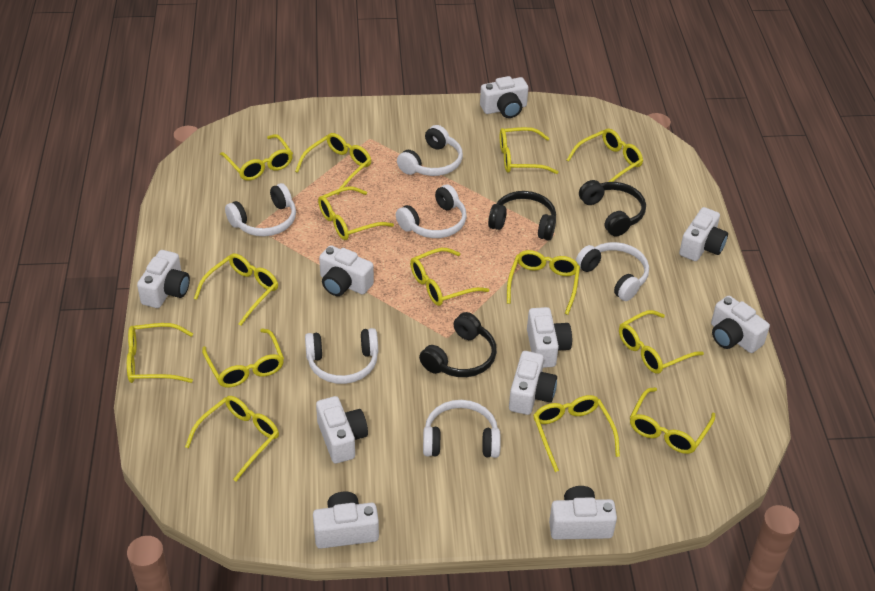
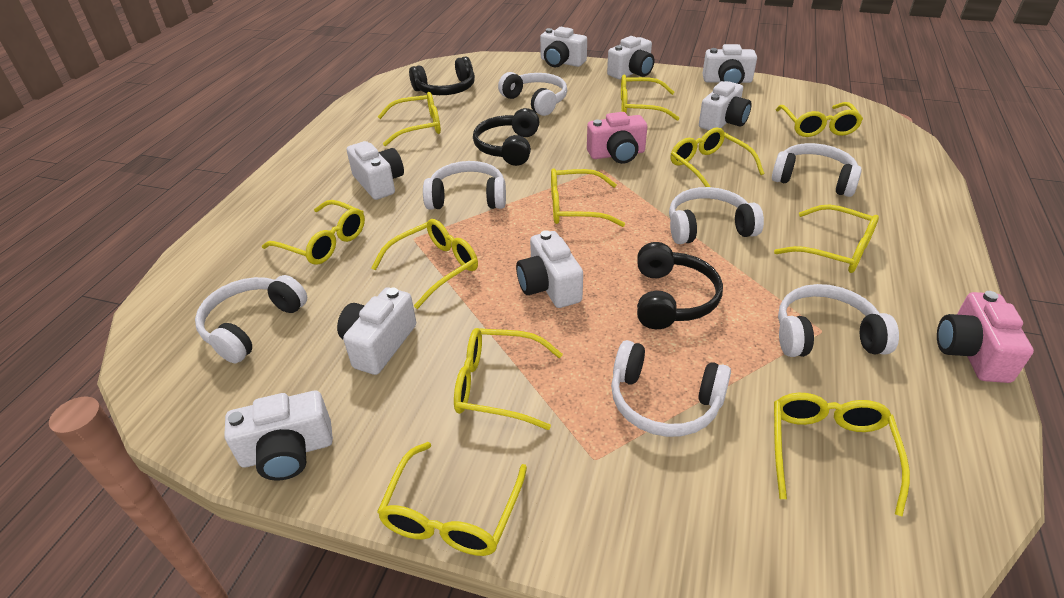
pink camera: none = 0 -> [587,112,647,164] [937,291,1034,383] = 2
white camera: [137,250,190,308] [313,491,379,549] [316,396,368,464] [319,245,374,296] [480,76,528,118] [509,351,557,415] [527,307,572,368] [549,486,617,540] [679,207,728,261] [711,296,770,353] = 10 -> [224,391,333,481] [337,288,416,375] [347,141,404,200] [516,230,583,308] [540,27,587,67] [607,36,654,79] [699,81,752,130] [702,44,757,84] = 8
white headphones: [225,183,296,236] [305,328,378,384] [396,184,467,238] [397,125,463,176] [423,400,501,458] [576,242,649,301] = 6 -> [195,275,307,363] [423,161,506,210] [498,72,567,116] [611,340,731,437] [669,187,764,244] [772,143,862,197] [778,284,899,357] = 7
yellow glasses: [127,323,193,383] [185,396,279,481] [194,253,278,326] [202,328,284,387] [220,134,293,181] [295,133,371,195] [318,186,394,240] [410,248,489,306] [500,127,558,174] [507,250,580,315] [533,395,620,472] [567,128,643,182] [619,310,704,374] [630,387,715,454] = 14 -> [262,200,365,265] [371,219,478,309] [377,442,527,556] [378,92,441,146] [454,328,563,430] [551,168,625,227] [621,75,680,121] [670,127,765,187] [774,204,879,273] [774,393,910,517] [776,102,863,137] = 11

